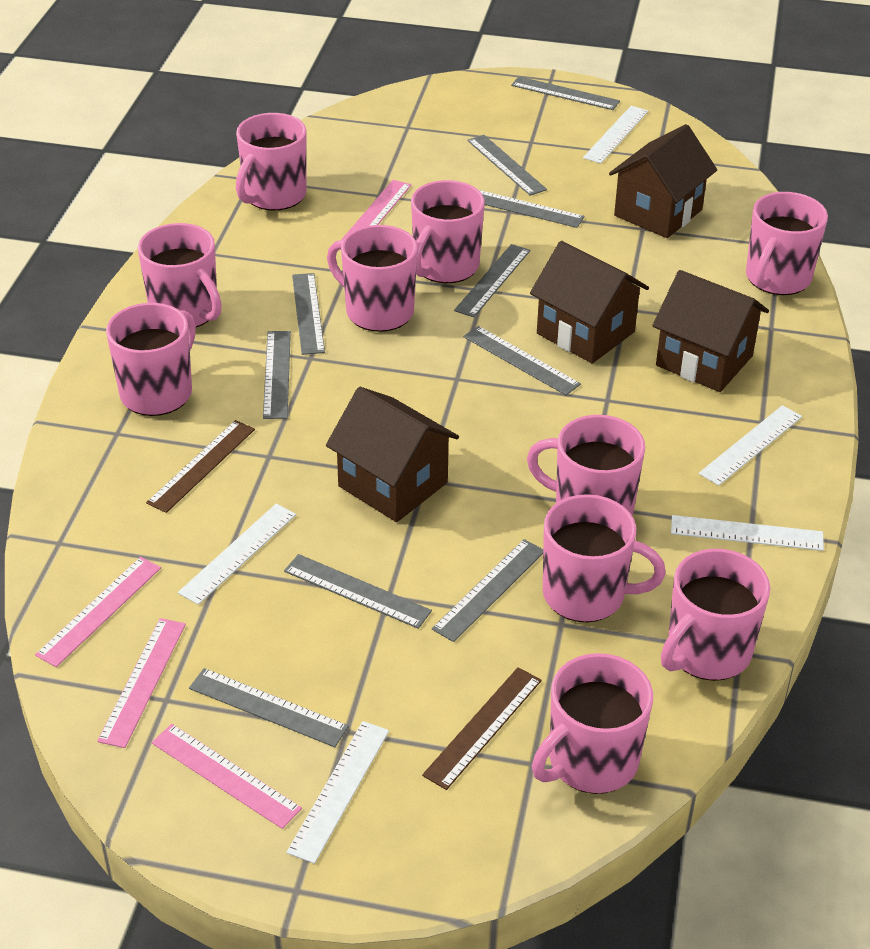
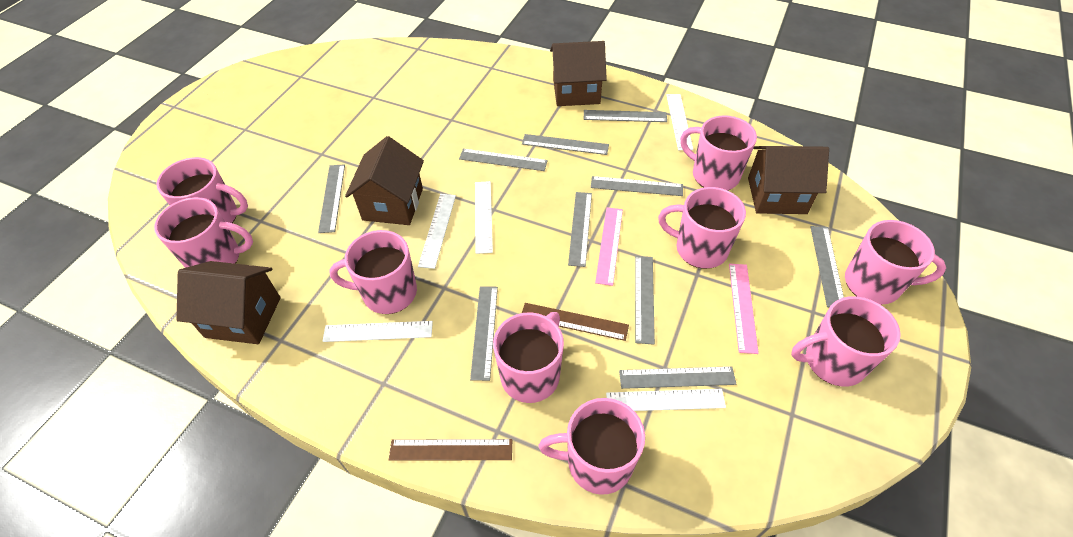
pink mug: [106,303,196,416] [138,223,222,327] [236,113,306,211] [327,225,418,332] [411,180,485,283] [527,415,645,516] [532,653,653,794] [543,494,666,623] [661,549,770,681] [746,192,828,295] = 10 -> [154,197,253,268] [156,157,248,223] [329,230,417,314] [493,312,564,403] [539,398,645,495] [658,187,746,269] [680,116,757,190] [791,296,901,387] [845,220,946,305] = 9
pink ruler: [35,557,161,667] [97,618,186,748] [152,724,302,829] [341,180,411,240] = 4 -> [595,207,623,286] [729,264,759,354] = 2

